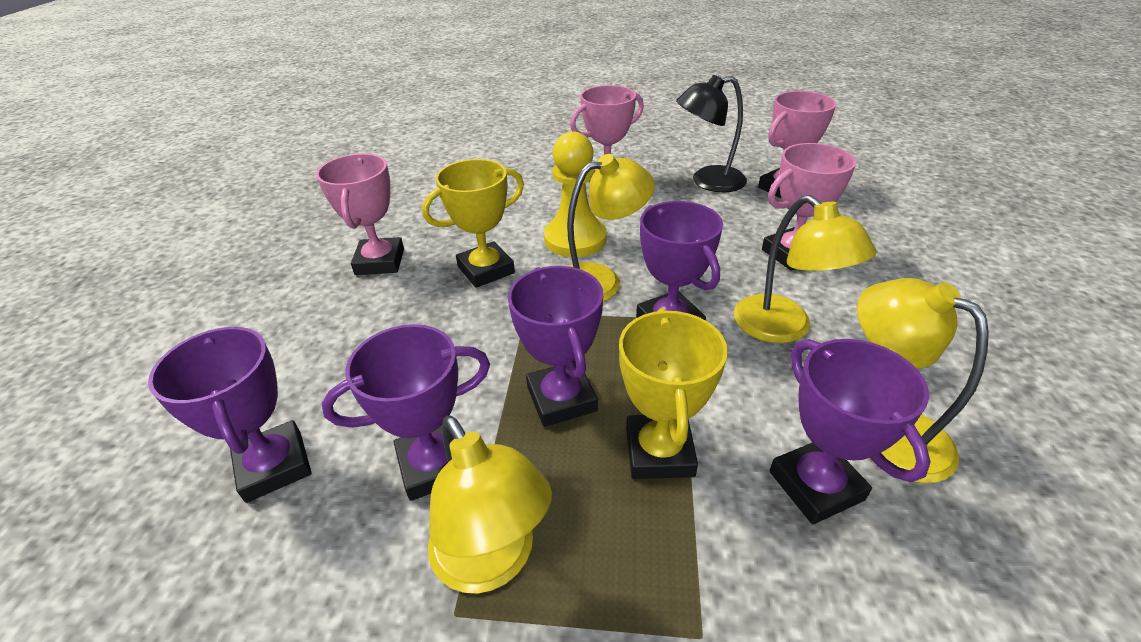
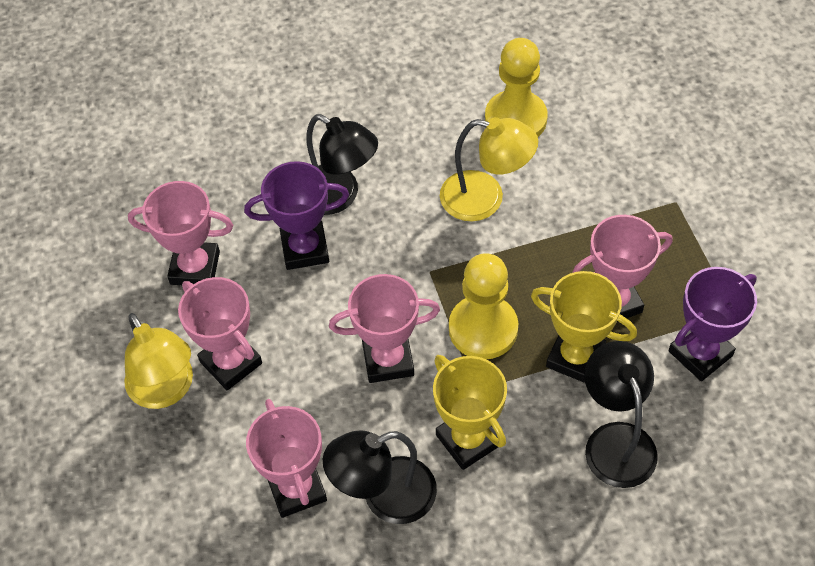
black lamp: [676,75,747,193] = 1 -> [306,114,378,215] [323,430,437,524] [584,341,658,488] = 3
pink trophy: [316,154,404,275] [570,85,644,182] [758,91,836,199] [762,143,856,271] = 4 -> [128,181,233,285] [178,277,262,390] [246,399,327,518] [329,274,440,383] [572,215,672,322] = 5
purple trophy: [148,327,312,503] [321,324,490,501] [508,266,603,427] [636,201,723,320] [769,339,931,524] = 5 -> [244,161,349,270] [668,267,757,381] = 2
yellow lamp: [428,415,552,593] [567,154,655,302] [734,195,877,343] [857,278,989,483] = 4 -> [124,313,193,409] [440,117,538,222] = 2
yellow pawn: [544,131,607,257] = 1 -> [449,253,518,359] [485,38,548,137] = 2

